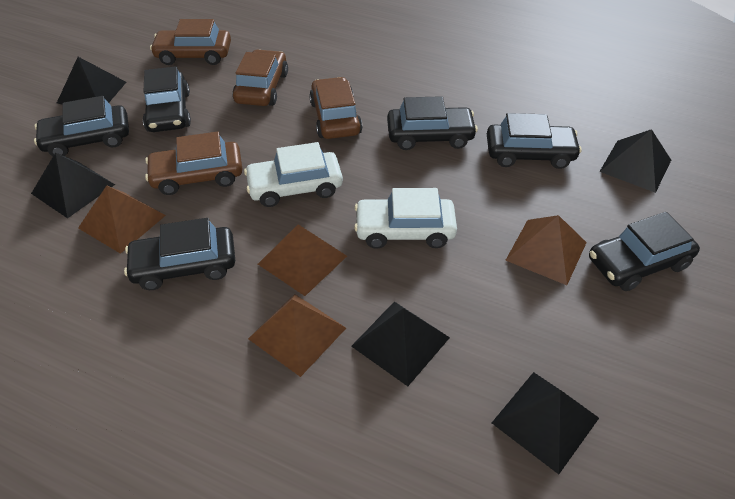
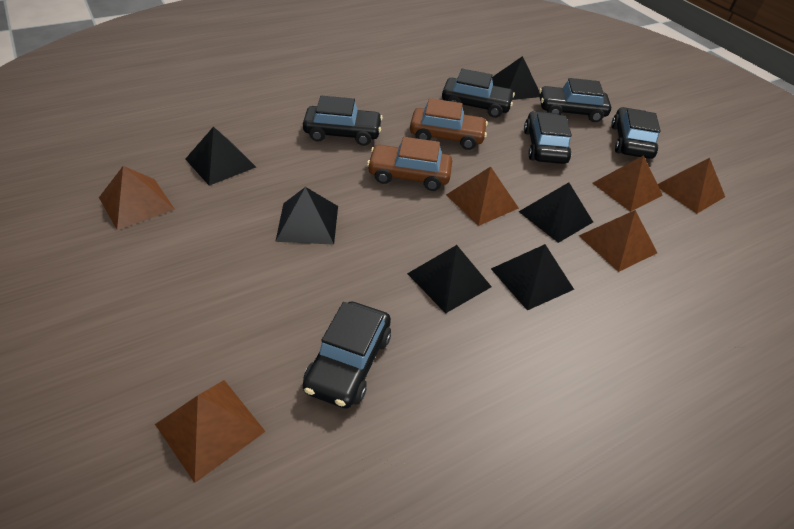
black pyramid: [31,153,115,218] [57,57,126,104] [351,301,450,386] [492,372,599,474] [599,129,671,193] = 5 -> [186,127,256,186] [275,187,338,245] [407,245,492,314] [491,244,574,311] [492,56,540,100] [519,182,593,243] = 6
brown car: [145,132,242,195] [150,19,231,65] [233,49,288,106] [309,77,363,139] = 4 -> [367,137,452,191] [410,98,488,150] = 2
brown pyramid: [78,185,166,254] [248,294,346,377] [258,224,347,296] [505,215,587,285] = 4 -> [99,166,175,230] [155,380,266,483] [446,166,519,226] [579,210,657,272] [592,155,663,212] [658,158,725,214] = 6
white car: [244,142,343,207] [354,188,457,249] = 2 -> none = 0

